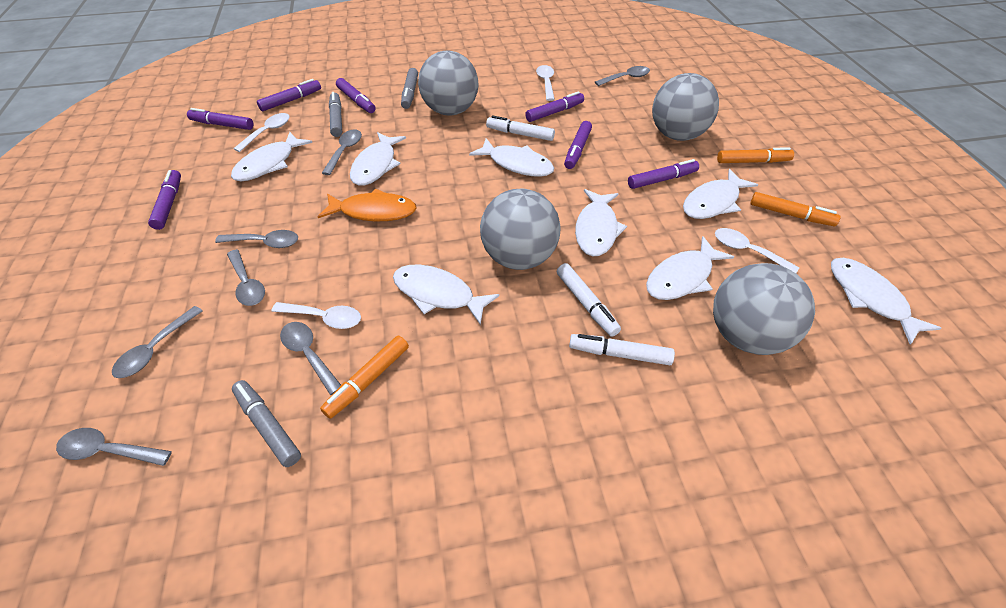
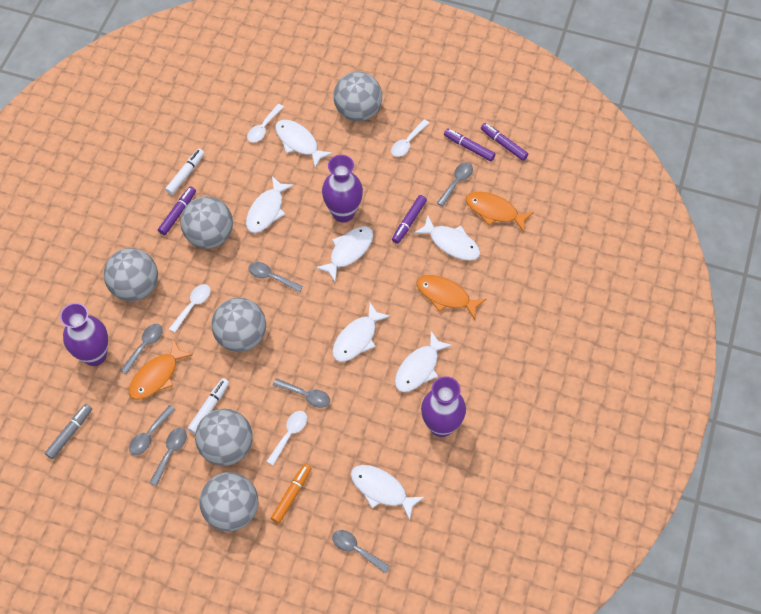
grey ball: [418,51,479,115] [480,189,561,270] [652,73,719,141] [713,263,815,355] = 4 -> [104,248,158,301] [180,196,233,249] [195,409,253,466] [199,472,258,531] [211,298,266,352] [333,72,382,121] = 6
grey marker: [232,380,301,467] [329,92,342,137] [401,68,418,109] = 3 -> [45,404,92,459] = 1
orange fish: [318,189,417,221] = 1 -> [129,339,193,400] [416,275,486,320] [466,192,534,232] = 3
orange marker: [320,336,409,419] [717,147,794,163] [750,192,841,226] = 3 -> [271,464,312,524] = 1
purple marker: [148,170,181,230] [187,108,253,130] [257,79,321,111] [336,78,376,113] [525,91,584,122] [564,121,592,169] [628,159,699,189] = 7 -> [158,187,196,235] [392,195,427,244] [444,128,495,161] [481,123,528,161] = 4
purple vase: none = 0 -> [60,303,108,366] [322,155,363,222] [421,376,466,437] = 3
white fish: [231,132,312,181] [350,132,406,186] [393,265,500,325] [469,138,554,177] [575,189,627,256] [646,236,734,300] [683,169,758,219] [831,258,941,345] = 8 -> [246,176,294,233] [275,120,333,168] [315,226,373,282] [332,303,391,362] [351,465,425,520] [395,331,453,392] [414,215,480,261] = 7
white marker: [486,115,555,141] [557,263,621,337] [569,334,675,365] = 3 -> [165,149,205,195] [188,378,229,434] = 2

